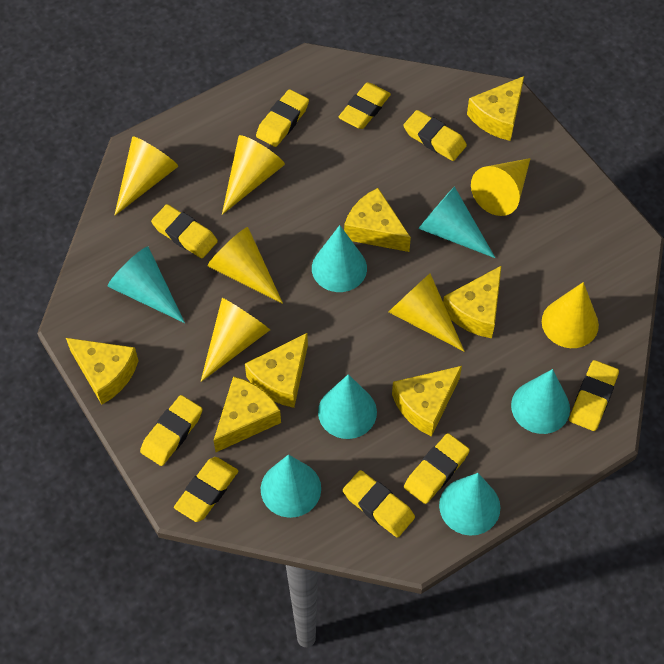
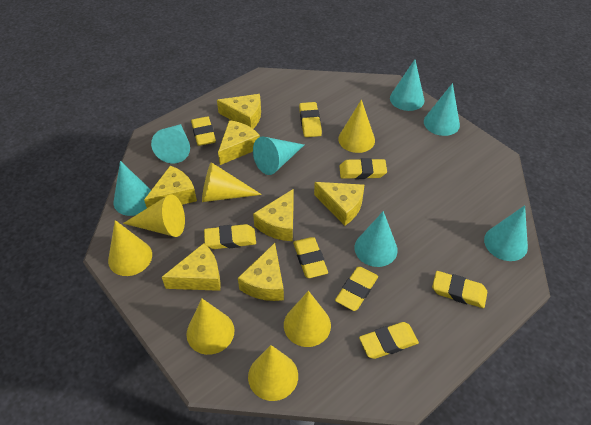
yellow eraser: [140,395,203,466] [151,204,218,258] [174,457,238,522] [256,89,309,147] [338,82,391,129] [343,470,415,537] [403,110,467,161] [404,433,470,504] [569,360,619,431] = 9 -> [191,116,216,146] [204,224,256,249] [293,237,328,278] [299,102,322,137] [335,267,378,311] [339,158,387,179] [359,322,419,359] [432,271,487,308] = 8

